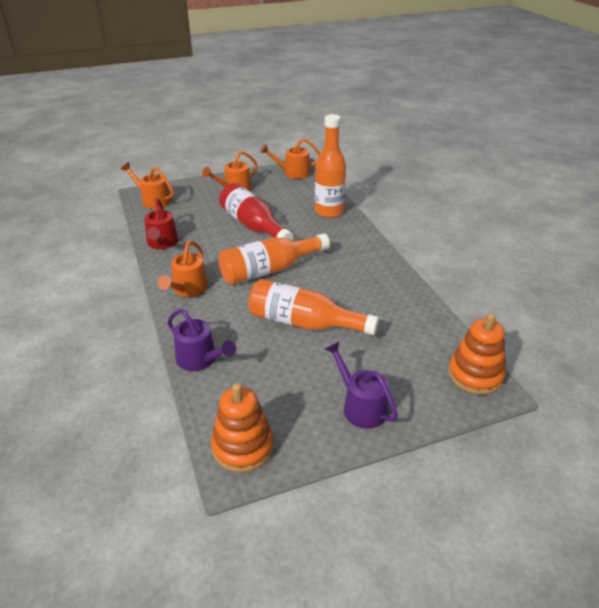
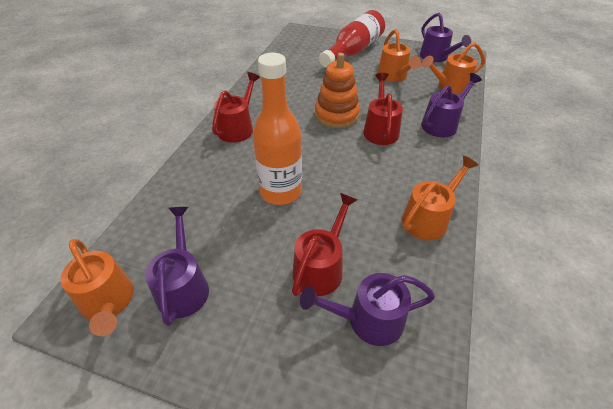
orange bottle: [218,234,330,285] [248,279,379,335] [315,114,346,218] = 3 -> [253,53,302,205] = 1
orange stacking toy: [211,383,274,473] [448,313,506,395] = 2 -> [315,53,360,128] = 1
purple watering can: [167,309,236,371] [325,342,398,429] = 2 -> [145,207,209,326] [300,273,435,346] [420,13,471,62] [421,73,482,137] = 4
red watering can: [144,198,178,249] = 1 -> [212,72,260,143] [292,193,357,296] [363,73,403,145] = 3

